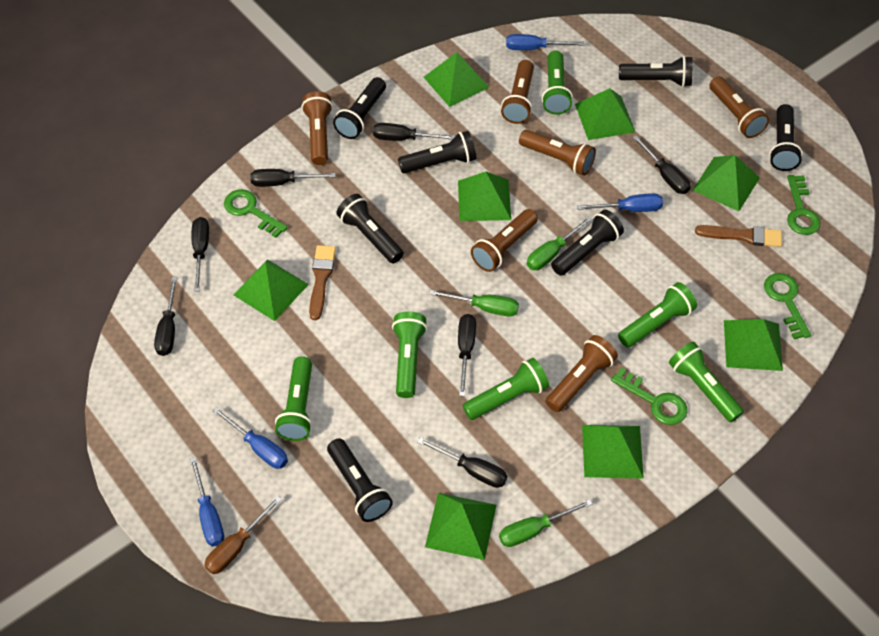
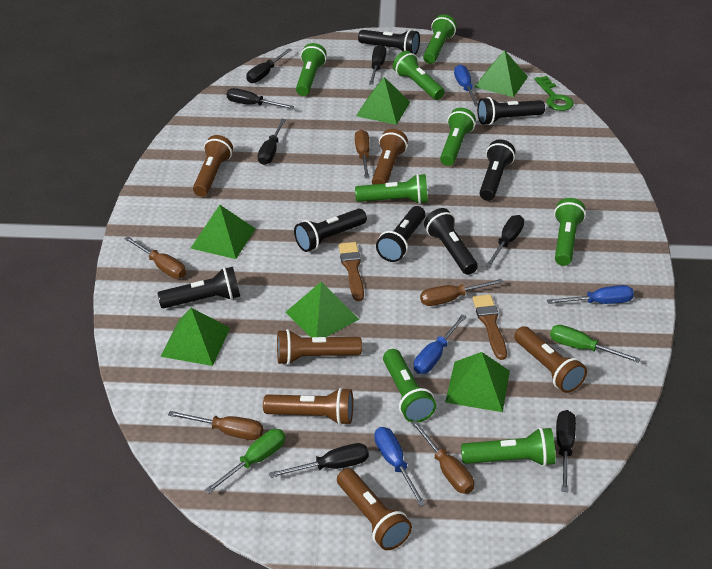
brown screwdriver: [204,495,282,574] = 1 -> [124,236,186,278] [168,411,263,440] [355,130,370,178] [411,420,474,494] [420,279,503,306] = 5
green flashlight: [275,356,312,441] [392,311,427,398] [463,358,549,420] [542,51,573,115] [618,282,697,348] [669,342,744,422] = 6 -> [296,43,327,96] [355,174,428,204] [383,349,436,422] [393,51,445,100] [423,14,457,64] [440,108,476,166] [461,427,556,467] [554,198,586,266] = 8
green key: [224,189,288,238] [611,367,687,425] [764,273,811,339] [787,175,821,235] = 4 -> [534,76,574,111] = 1
green pyramid: [233,259,309,321] [424,52,489,107] [425,493,496,560] [458,171,511,221] [575,88,635,140] [582,425,644,479] [693,155,760,211] [724,319,783,371] = 8 -> [160,308,230,366] [190,205,255,259] [285,282,359,337] [356,77,410,125] [445,352,510,412] [475,50,528,97] = 6
green screwdriver: [429,290,519,317] [499,499,593,547] [527,216,593,270] = 3 -> [205,429,285,493] [550,325,640,363] = 2

